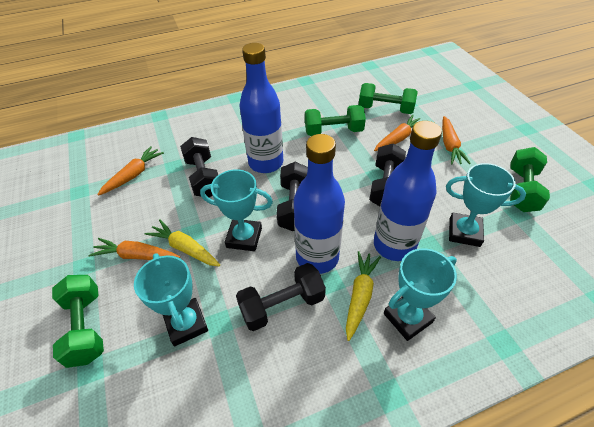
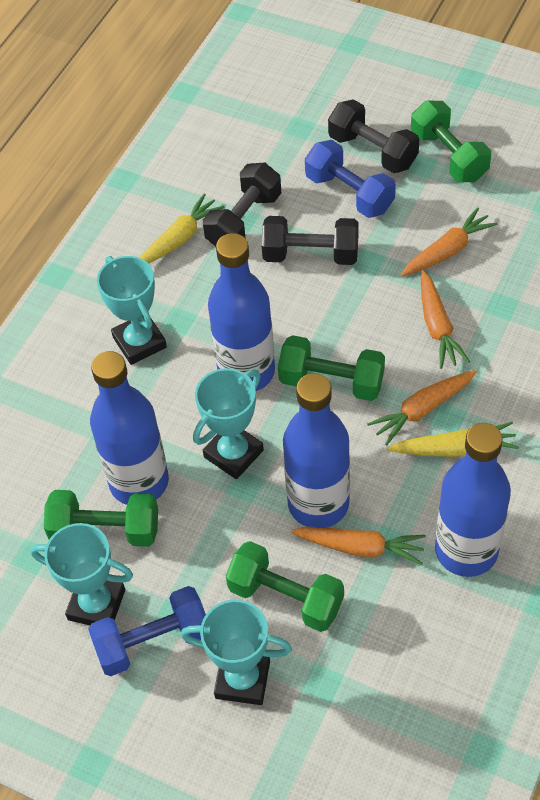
black dumbbell: [180,137,219,197] [236,263,326,331] [276,162,308,231] [369,143,406,206] = 4 -> [203,163,281,247] [261,216,359,265] [328,99,419,173] = 3
blue bottle: [239,43,283,173] [294,134,345,274] [374,121,442,261] = 3 -> [90,351,169,505] [208,233,275,391] [283,373,350,528] [435,423,511,577] = 4
blue dumbbell: none = 0 -> [88,586,206,676] [305,140,396,218] = 2

